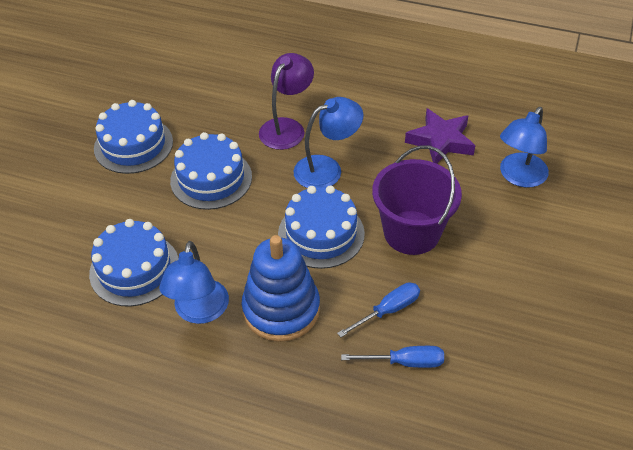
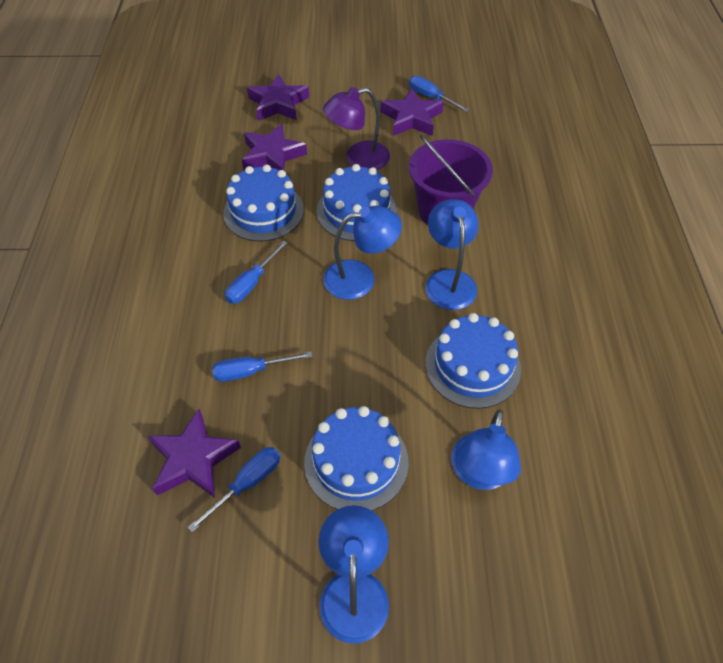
blue lamp: [159,241,229,324] [294,97,363,188] [500,107,549,188] = 3 -> [319,505,389,644] [324,206,402,300] [426,199,479,310] [451,409,521,490] = 4
blue screwdriver: [337,282,420,337] [341,346,444,368] = 2 -> [188,447,281,532] [212,352,313,382] [225,241,287,304] [409,76,470,112] = 4
blue stacking toy: [241,235,320,342] = 1 -> none = 0
purple star: [405,108,475,164] = 1 -> [148,409,241,498] [242,123,307,170] [247,74,309,121] [381,88,444,136] = 4

